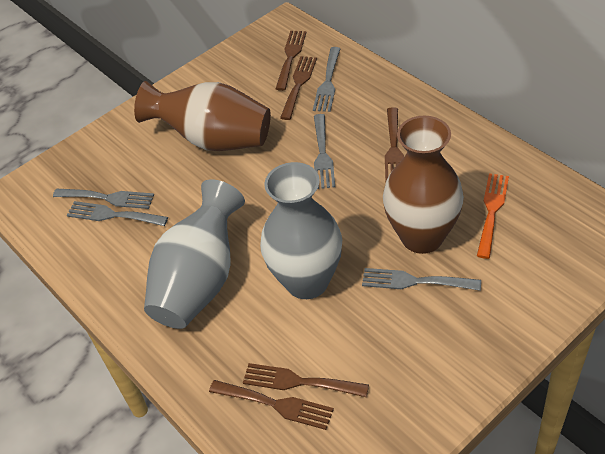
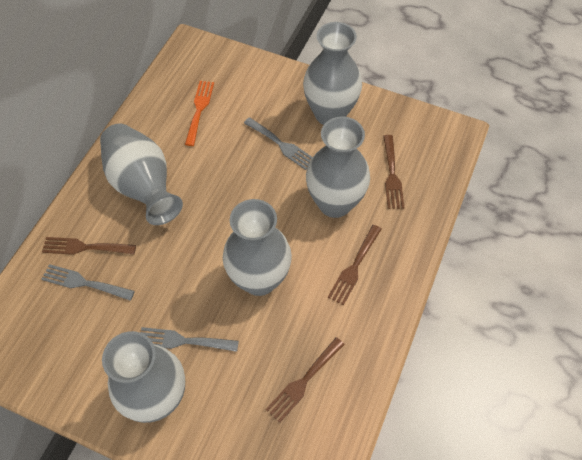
brown fork: [209,380,334,430] [243,363,369,397] [276,31,306,91] [280,56,317,120] [385,107,404,182] = 5 -> [42,237,136,255] [266,337,345,423] [328,225,382,305] [383,135,404,209] = 4
brown vase: [134,81,271,151] [383,116,464,254] = 2 -> none = 0
grey fork: [53,189,154,209] [66,201,168,226] [313,47,341,112] [314,114,335,189] [362,268,481,291] = 5 -> [41,264,135,301] [141,327,239,352] [244,117,312,170] = 3
grey vase: [144,179,245,329] [260,162,342,299] = 2 -> [100,123,183,225] [102,331,185,423] [223,199,292,296] [303,22,362,125] [306,117,370,218] = 5

